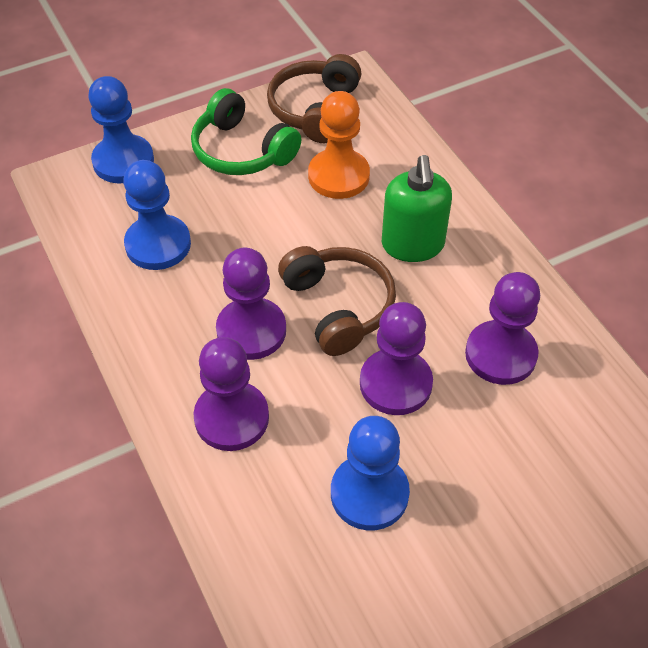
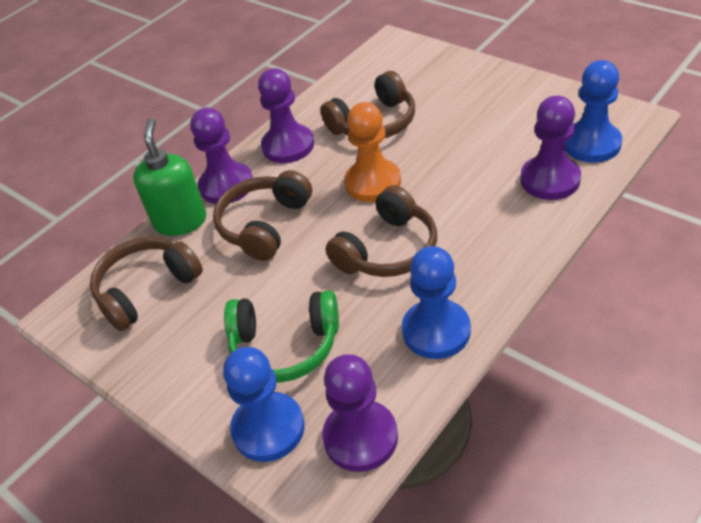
brown headphones: [267,54,361,143] [278,246,396,356] = 2 -> [90,237,203,331] [213,170,312,261] [321,71,415,138] [326,185,437,277] = 4

